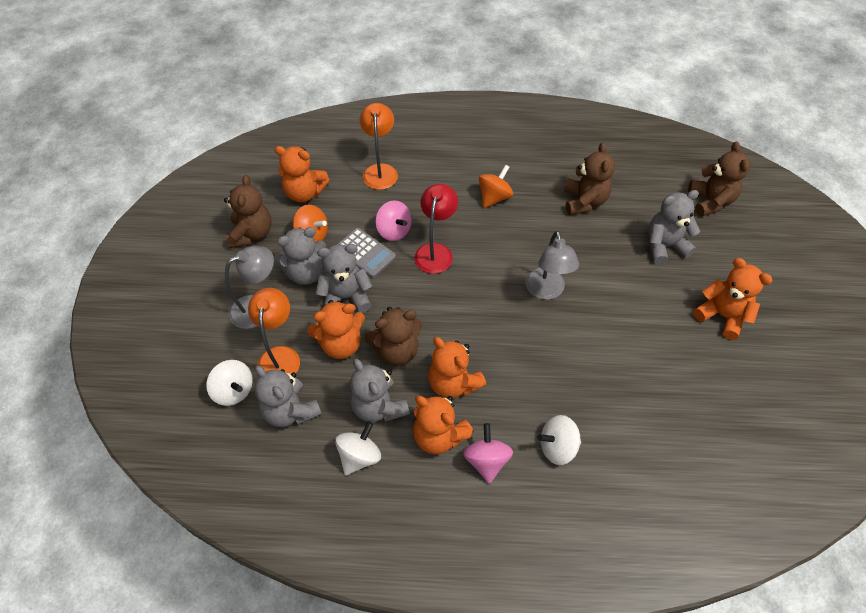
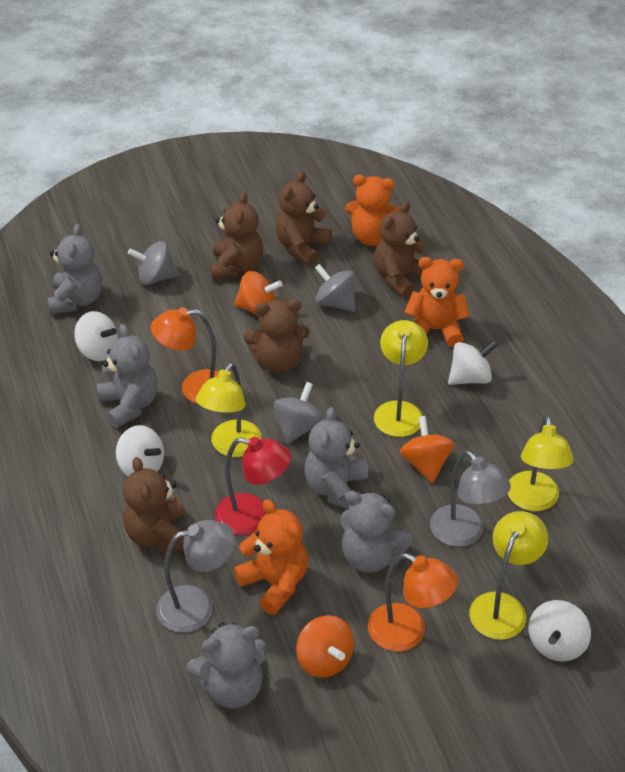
brown teddy bear: [224,175,272,248] [364,307,422,366] [564,142,615,215] [688,142,750,217] = 4 -> [123,457,187,552] [210,192,263,280] [244,299,310,373] [276,172,332,266] [374,201,428,298] = 5
grey calculator: [338,228,396,278] = 1 -> none = 0
grey spinning top: none = 0 -> [128,241,179,285] [274,382,324,444] [315,264,355,312] = 3
orange spinning top: [293,205,328,242] [479,165,513,208] = 2 -> [234,271,282,316] [296,615,354,678] [400,416,454,483] = 3
orange teddy bear: [274,146,330,202] [307,300,365,359] [413,395,474,454] [428,337,486,398] [693,258,773,340] = 5 -> [234,499,308,615] [345,175,400,246] [404,257,470,347] = 3
pink spinning top: [375,201,412,241] [463,423,513,484] = 2 -> none = 0
white spinning top: [206,360,253,406] [335,421,381,475] [538,415,581,465] = 3 -> [74,311,118,361] [116,425,164,477] [448,340,498,385] [528,600,591,662] = 4
yellow lamp: none = 0 -> [196,363,262,457] [374,320,428,437] [469,511,548,640] [508,416,574,511] = 4

